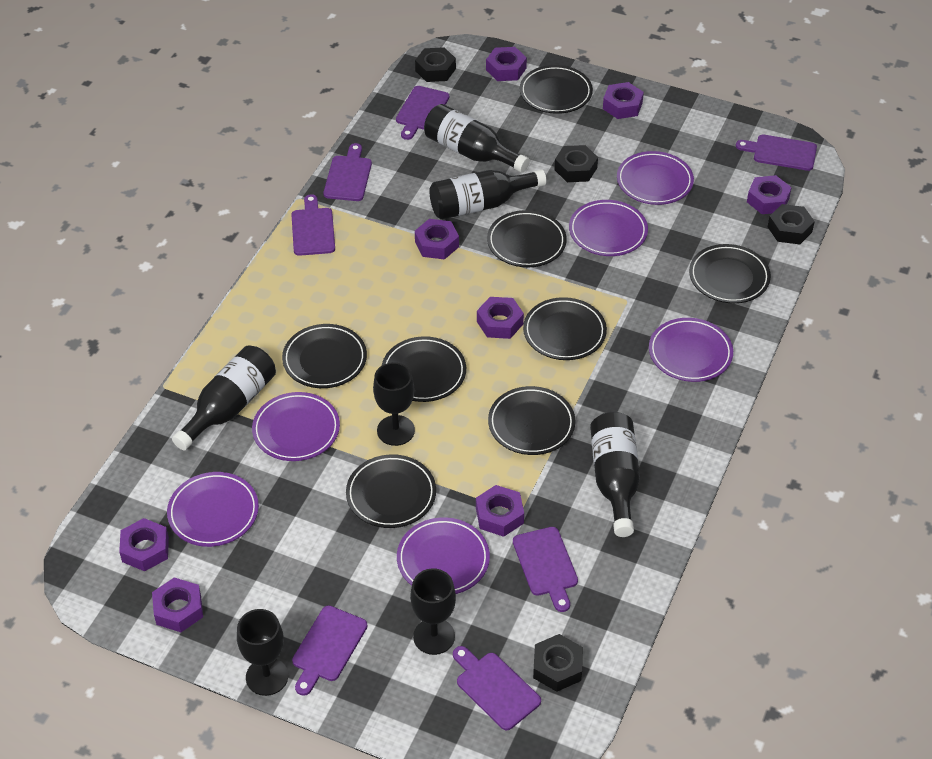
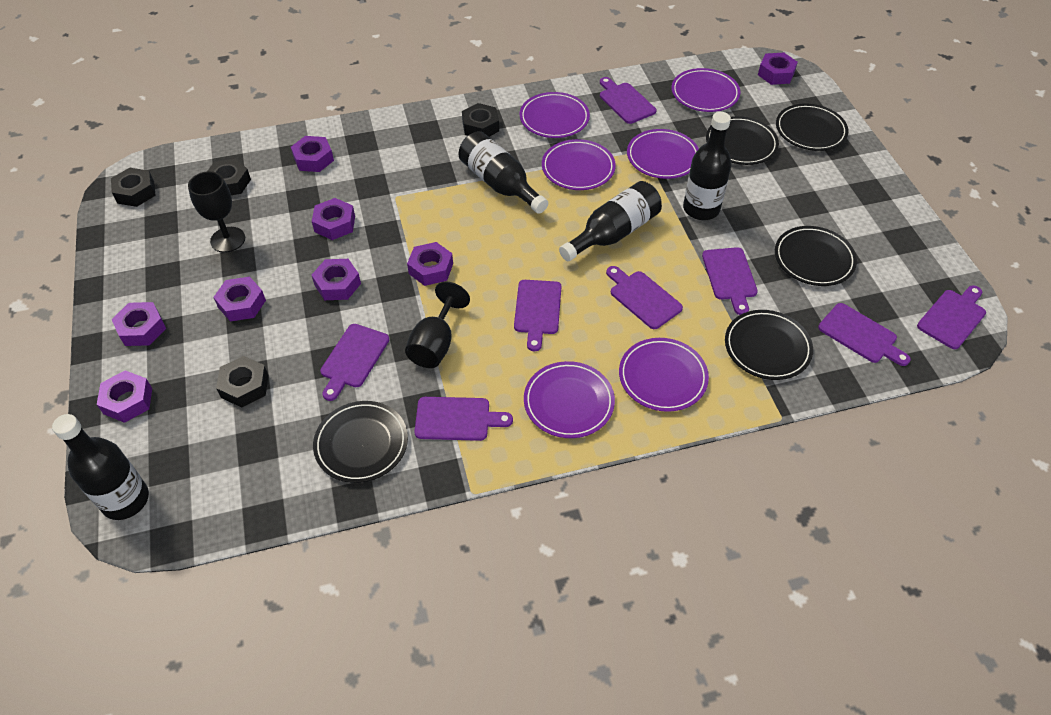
black goblet: [237,609,288,696] [373,362,415,446] [410,568,456,655] = 3 -> [188,171,245,253] [405,282,470,368] = 2
black plate: [282,324,367,388] [346,454,436,528] [382,336,466,402] [487,210,567,267] [488,386,575,455] [520,65,593,114] [523,297,607,360] [689,244,771,303] = 8 -> [313,401,408,483] [706,116,779,165] [725,310,813,380] [775,226,857,286] [776,104,849,151] = 5
purple cutting board: [291,194,335,256] [292,606,368,696] [323,143,372,201] [396,86,449,140] [453,646,541,730] [513,527,578,612] [736,134,817,171] = 7 -> [320,324,389,401] [414,397,513,441] [514,280,561,351] [600,77,656,124] [606,266,683,329] [702,247,758,315] [818,303,911,366] [917,285,986,349] = 8

